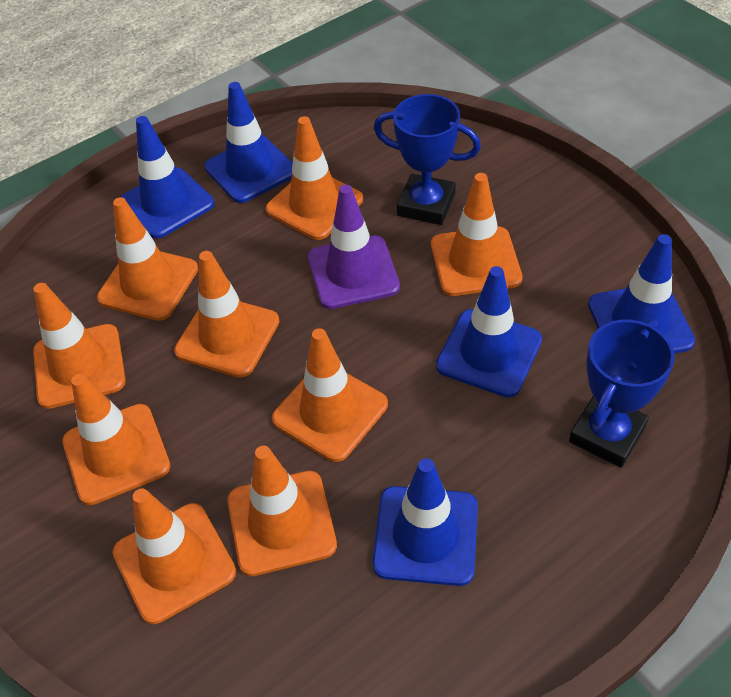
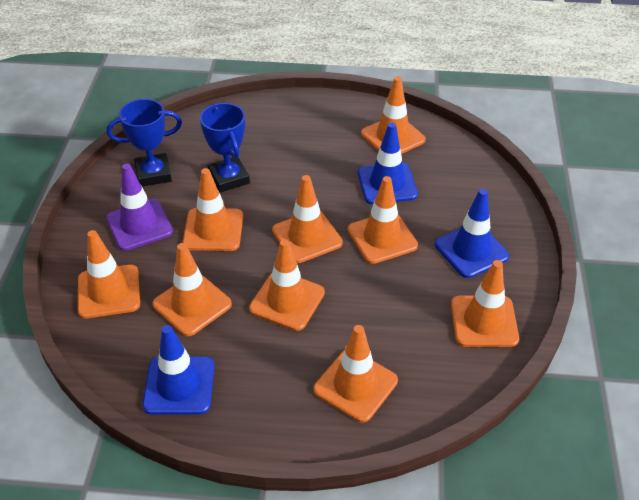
blue traffic cone: [121,116,214,239] [204,82,293,203] [372,458,478,586] [436,266,542,397] [588,234,695,353] = 5 -> [143,325,215,414] [358,123,418,204] [435,189,509,278] = 3

